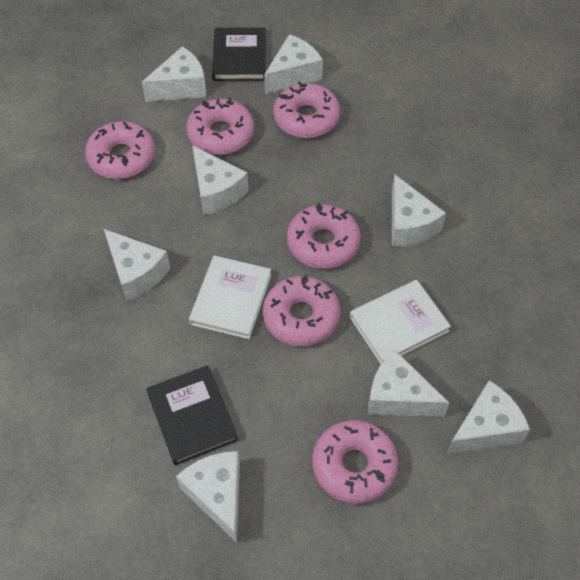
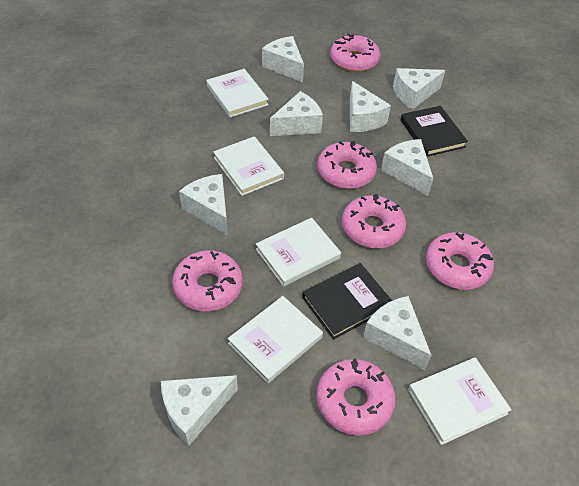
white book: [189,256,271,339] [350,280,451,364] = 2 -> [206,69,269,117] [213,136,284,196] [228,296,323,383] [256,218,341,287] [408,358,512,445] = 5

